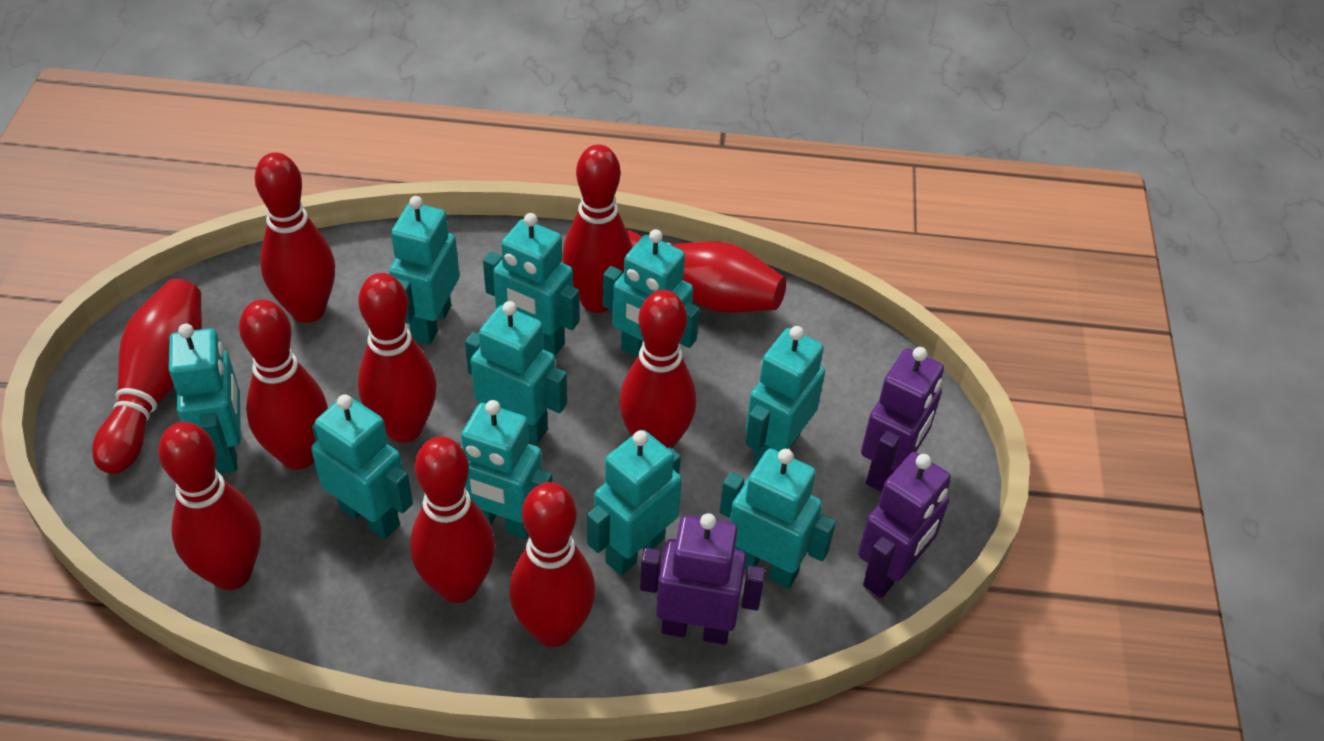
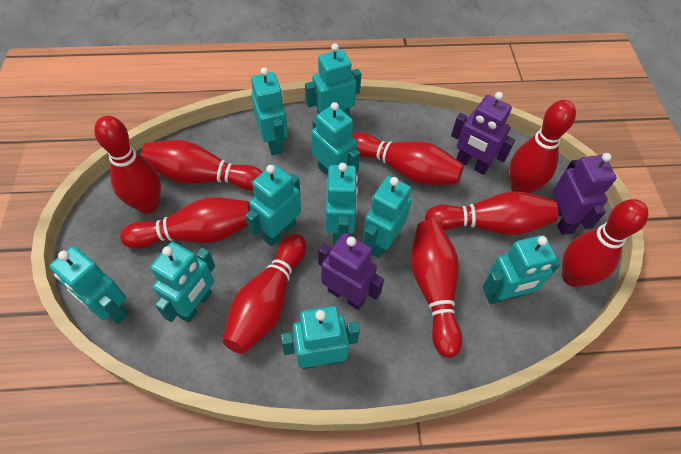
red bowling pin: [92,279,202,474] [158,422,261,590] [239,300,328,470] [255,153,335,323] [358,273,437,443] [410,436,495,603] [509,482,595,647] [562,145,632,313] [619,290,696,449] [627,230,786,313] = 10 -> [94,116,161,214] [120,197,251,249] [141,140,263,191] [223,234,306,354] [351,133,464,185] [411,220,462,358] [425,191,558,235] [510,100,576,194] [562,199,648,287] = 9

